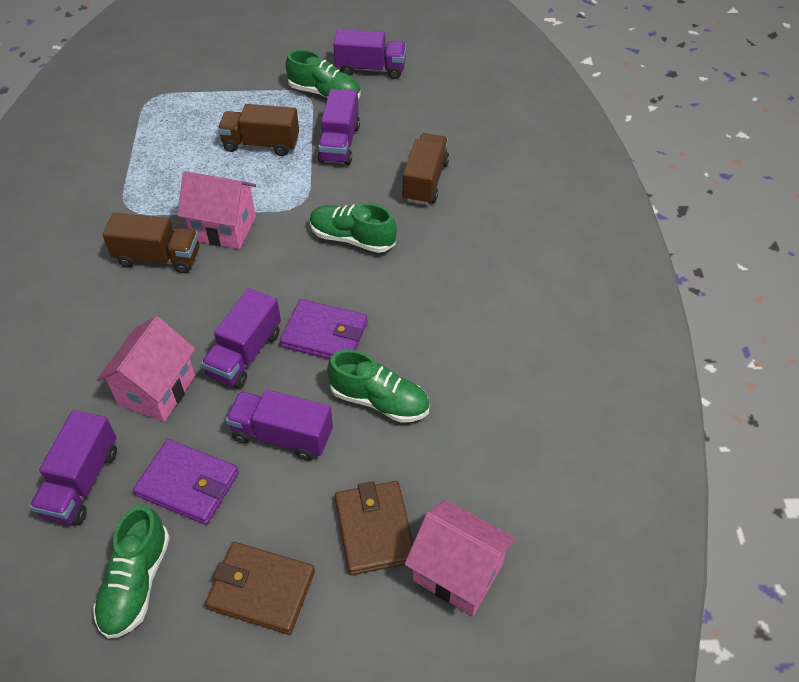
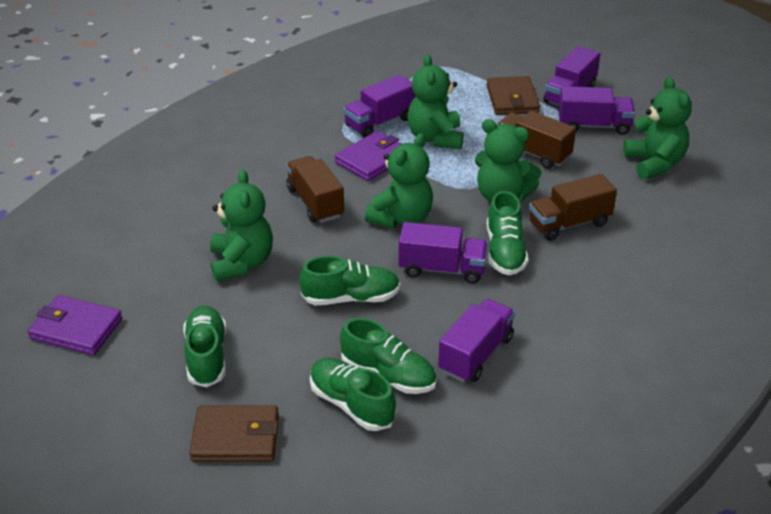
green shoe: [93,505,170,639] [285,50,361,99] [309,203,397,253] [327,350,430,423] = 4 -> [183,306,226,387] [299,256,400,305] [310,358,396,431] [340,318,437,394] [487,191,528,275] = 5
green teddy bear: none = 0 -> [210,170,273,282] [365,133,433,228] [407,54,463,149] [475,119,542,203] [623,77,692,179] = 5
pink house: [97,316,196,422] [177,171,256,249] [405,500,516,616] = 3 -> none = 0

